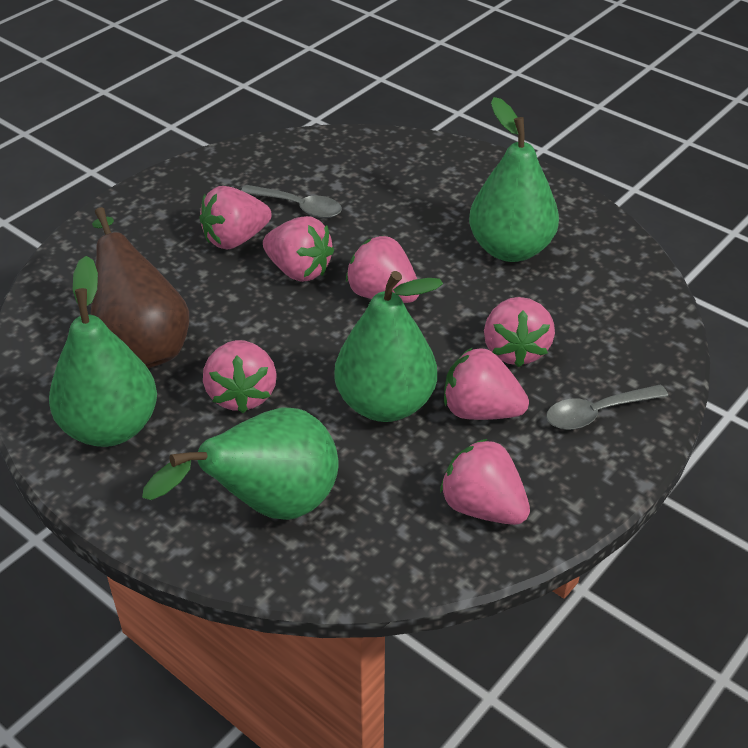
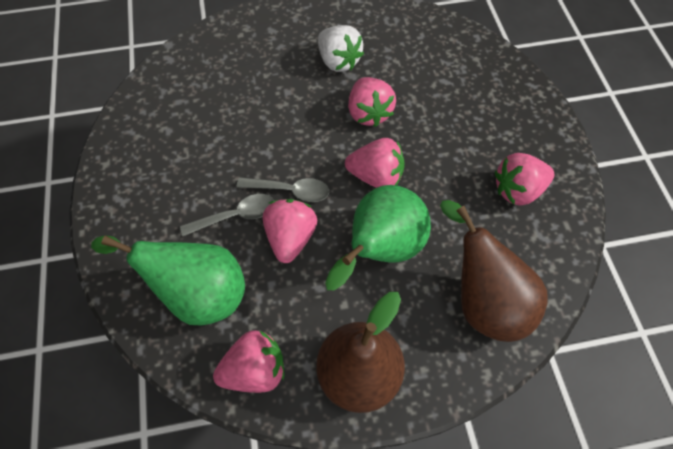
brown pear: [91,207,189,369] = 1 -> [316,292,405,413] [440,200,548,342] = 2
green pear: [49,256,157,447] [142,408,338,520] [334,271,443,422] [469,97,559,262] = 4 -> [91,235,245,325] [325,185,431,290] = 2
pink strawberry: [200,186,272,249] [203,340,277,413] [263,216,334,282] [346,236,419,303] [440,439,530,525] [444,347,529,420] [484,297,555,367] = 7 -> [213,330,284,393] [263,199,317,263] [345,138,405,188] [348,77,396,127] [495,153,554,206] = 5
white strawberry: none = 0 -> [318,25,364,72] = 1

